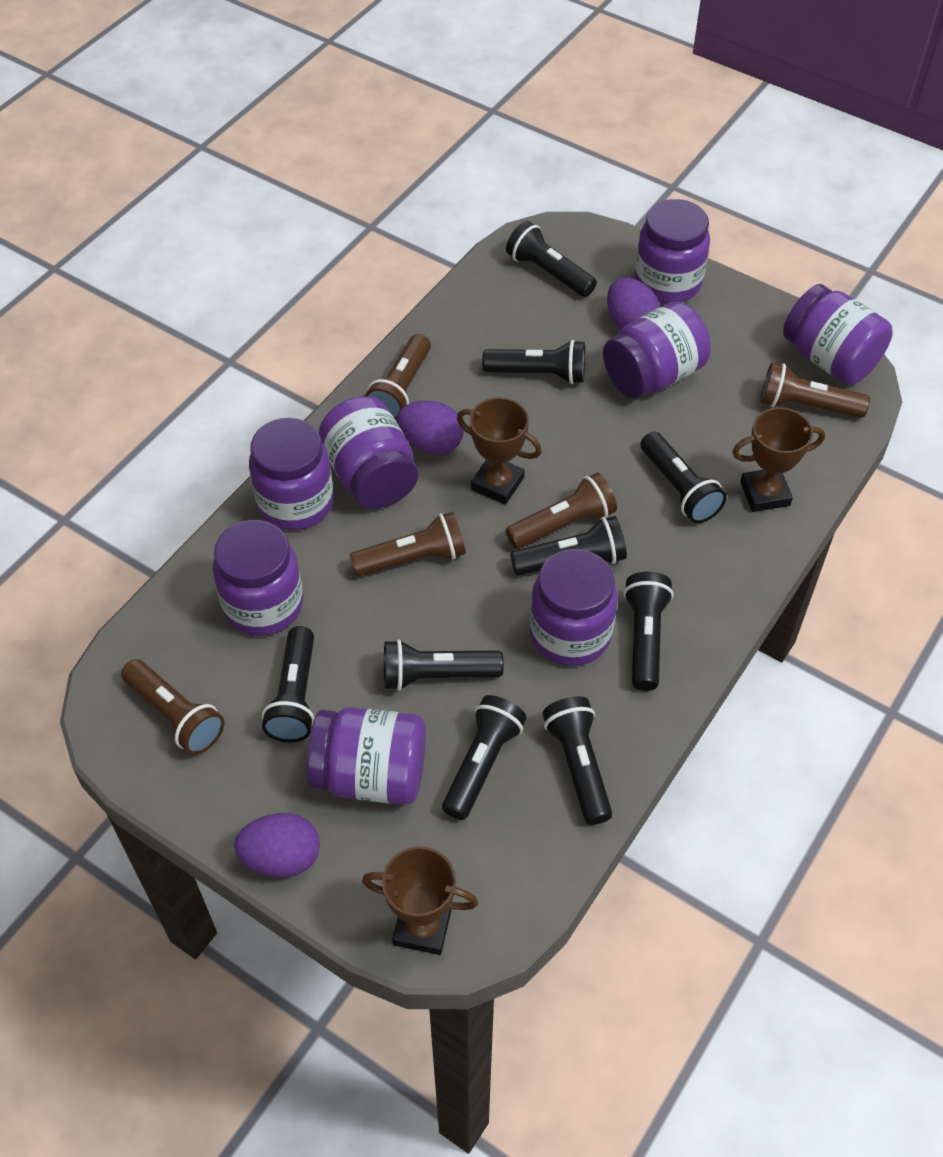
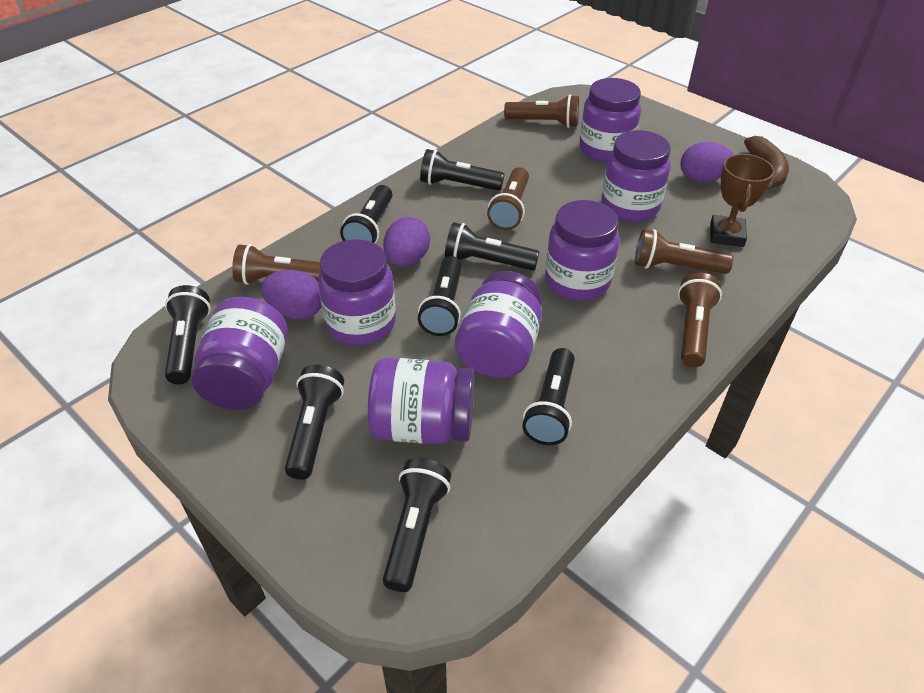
black flashlight: [262,626,314,742] [384,639,504,691] [442,695,527,820] [482,340,585,384] [506,221,597,297] [510,516,627,576] [543,696,612,825] [624,572,673,691] [641,432,727,523] = 9 -> [165,285,211,384] [285,365,344,480] [340,185,392,243] [383,458,451,592] [418,256,462,336] [420,149,505,191] [445,222,539,270] [522,348,575,445] = 8
brown banana: none = 0 -> [744,136,789,191] = 1
brown trophy: [362,846,478,955] [457,397,542,505] [732,407,825,512] = 3 -> [710,154,774,247] = 1
purple jar: [213,520,303,636] [249,418,333,530] [307,707,426,804] [318,396,418,509] [530,549,618,666] [603,302,711,398] [635,199,710,303] [783,284,893,385] = 8 -> [192,297,288,410] [318,239,396,346] [368,358,475,444] [455,271,542,378] [545,200,620,301] [579,78,641,162] [601,130,671,222] = 7

